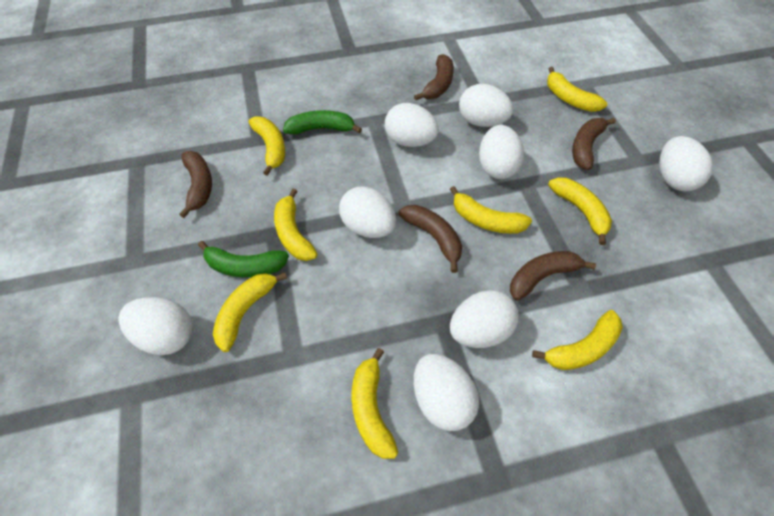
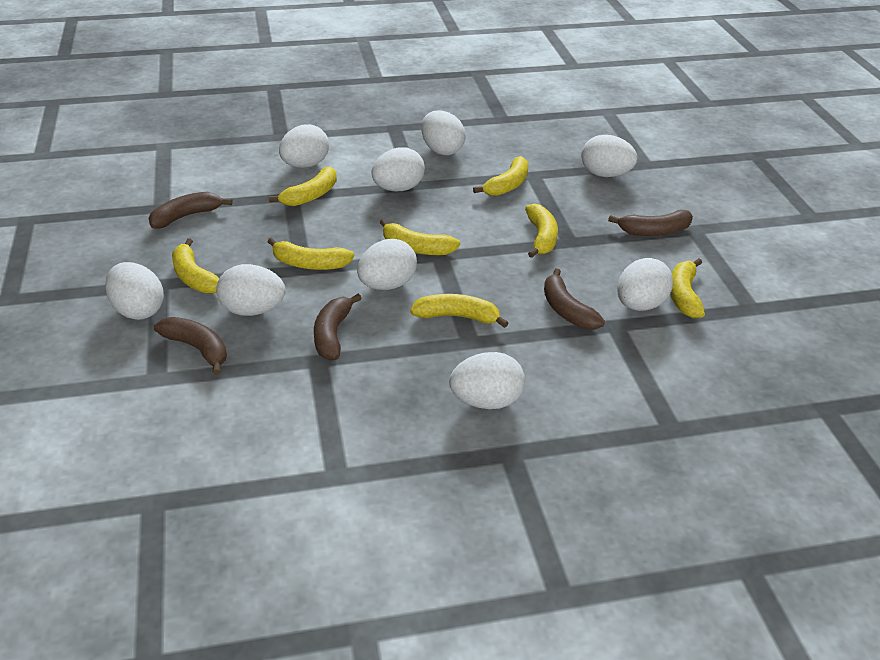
green banana: [198,241,289,277] [283,110,362,134] = 2 -> none = 0
white egg: [118,297,193,355] [339,186,396,238] [385,103,439,147] [413,354,479,431] [450,290,519,348] [459,84,513,127] [479,125,524,179] [659,136,713,192] = 8 -> [105,262,164,320] [216,264,286,316] [279,124,329,168] [357,239,417,290] [371,147,425,191] [421,110,466,155] [449,352,525,409] [581,135,637,177] [617,258,673,311] = 9

